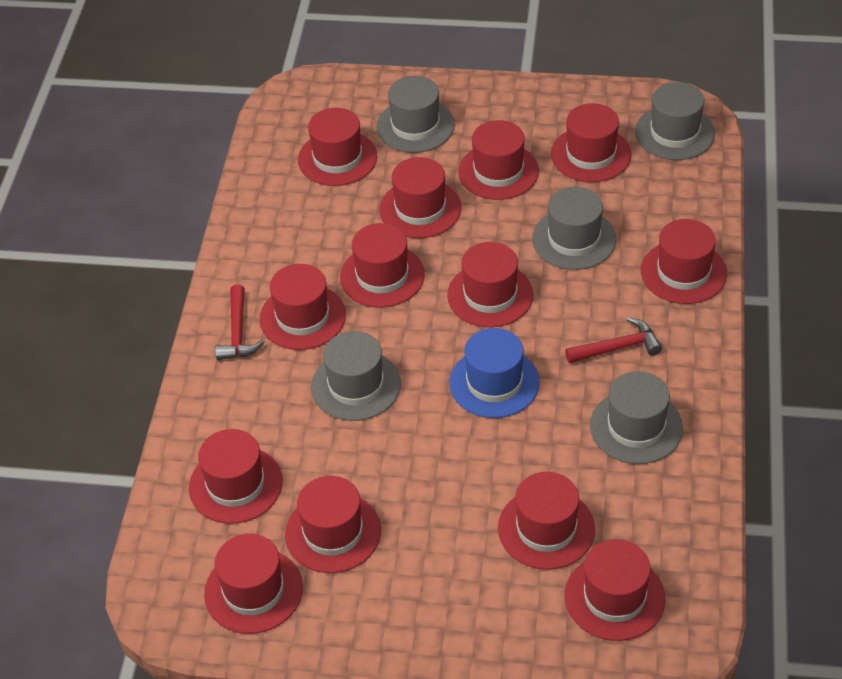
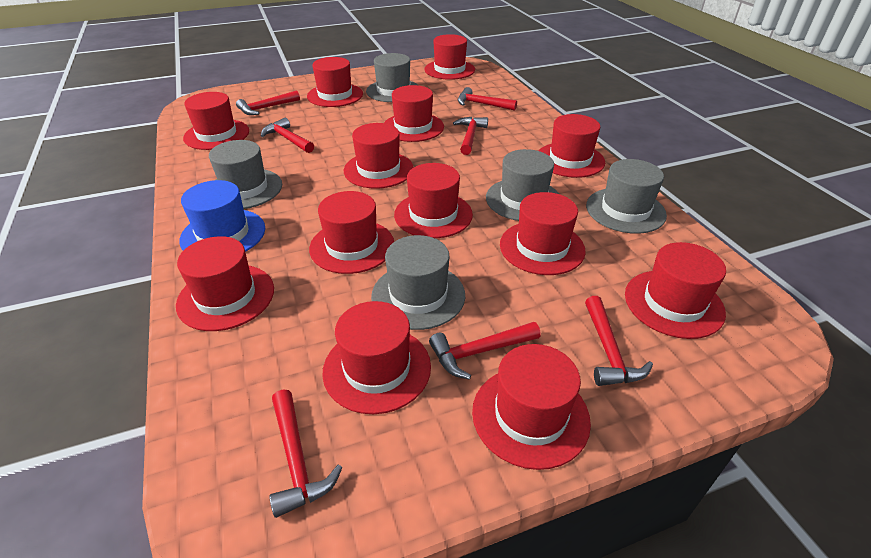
red hammer: [215,285,265,360] [565,317,662,363] = 2 -> [236,90,300,115] [261,118,314,153] [269,389,342,518] [429,322,541,380] [453,117,488,155] [458,87,517,111] [585,296,653,386] = 7

